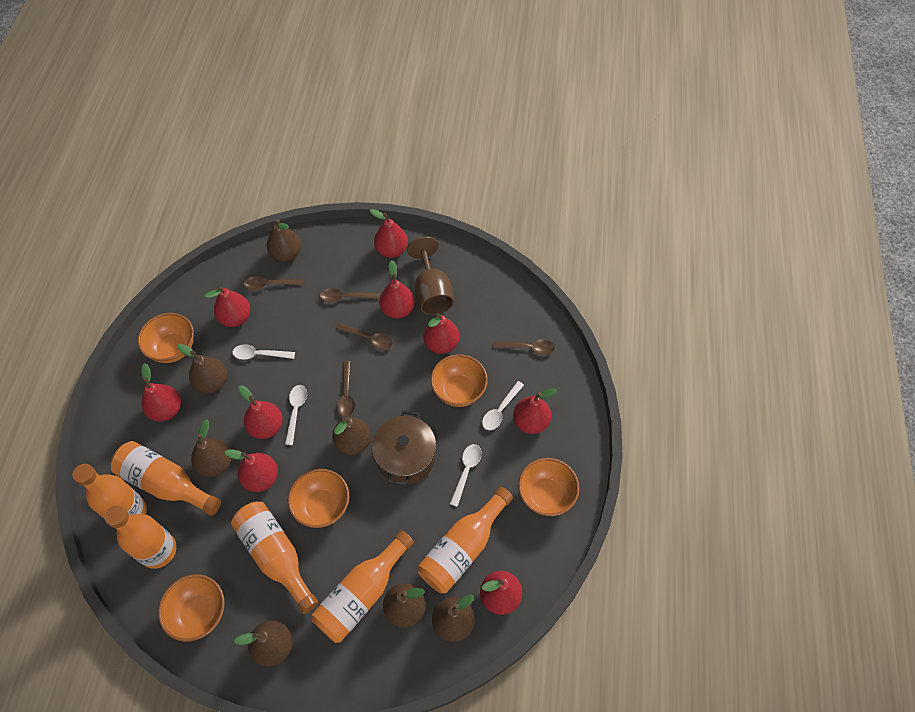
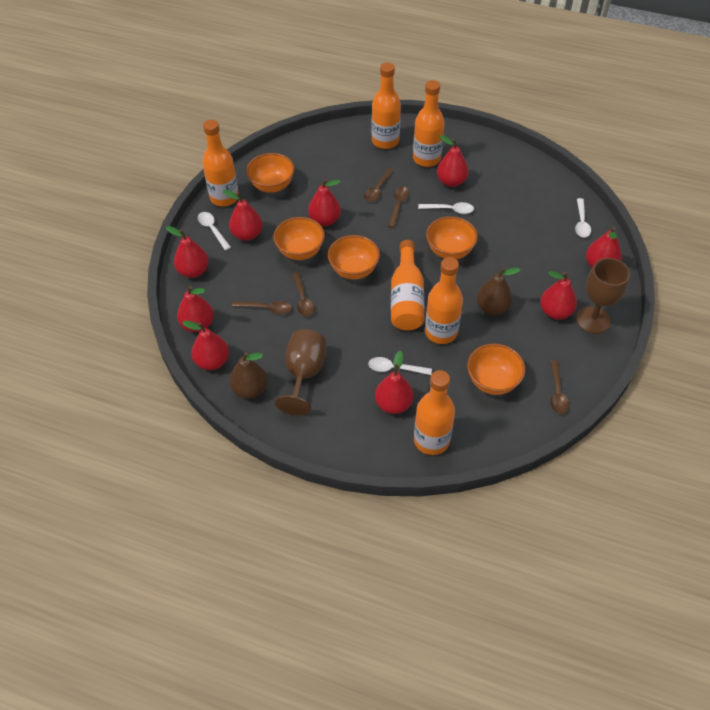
brown goblet: [407,237,454,315] = 1 -> [275,329,326,416] [576,258,630,334] = 2
brown pear: [177,344,228,394] [191,419,232,477] [234,620,293,667] [267,219,301,262] [332,417,371,455] [383,583,426,628] [432,594,475,642] = 7 -> [229,352,268,399] [477,267,521,315] = 2
brown pot: [372,411,436,486] = 1 -> none = 0

